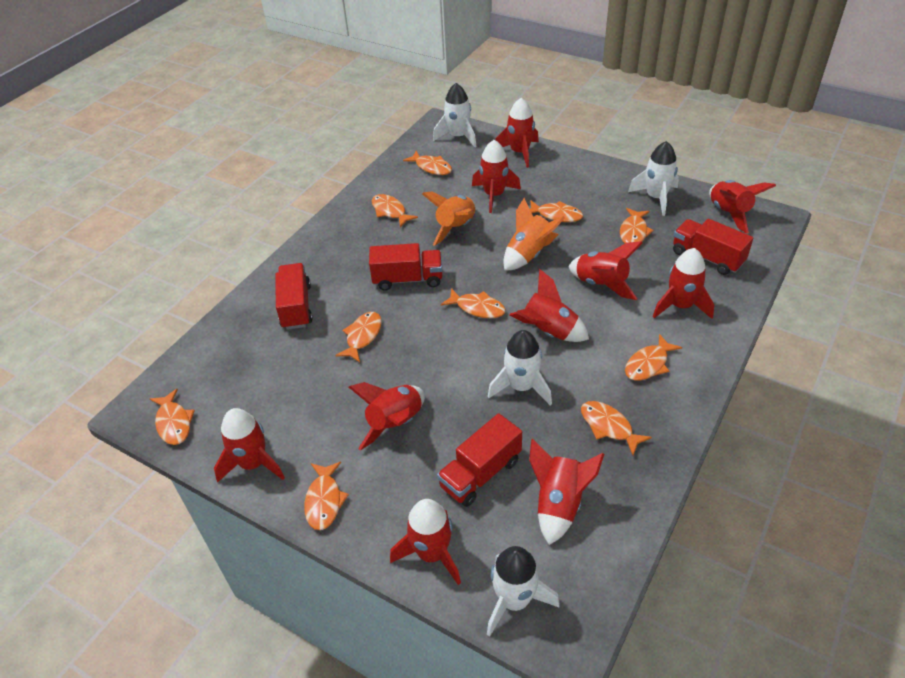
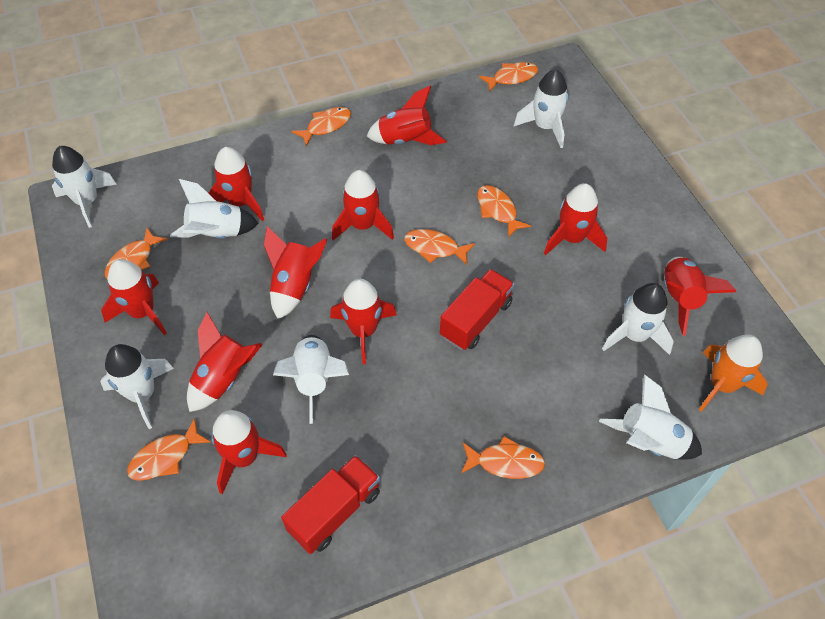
orange fish: [150,389,195,445] [304,462,349,530] [335,312,382,362] [372,194,418,227] [403,151,452,175] [441,288,506,318] [530,200,583,222] [581,401,652,455] [620,208,654,243] [625,334,682,381] = 10 -> [105,228,168,280] [127,418,211,481] [292,107,351,146] [404,229,475,265] [461,436,545,479] [477,185,531,238] [479,62,538,91] = 7
orange rocket: [422,192,476,246] [503,198,565,271] = 2 -> [699,334,768,412] = 1
red truck: [275,263,313,330] [369,243,442,291] [437,413,522,507] [673,219,753,275] = 4 -> [281,455,380,554] [440,269,514,350] = 2
white rocket: [433,83,477,147] [487,546,560,637] [488,330,552,405] [628,141,679,216] = 4 -> [52,146,116,228] [100,344,174,429] [170,179,259,239] [273,335,349,424] [514,69,569,148] [599,375,702,460] [602,283,674,355] = 7

